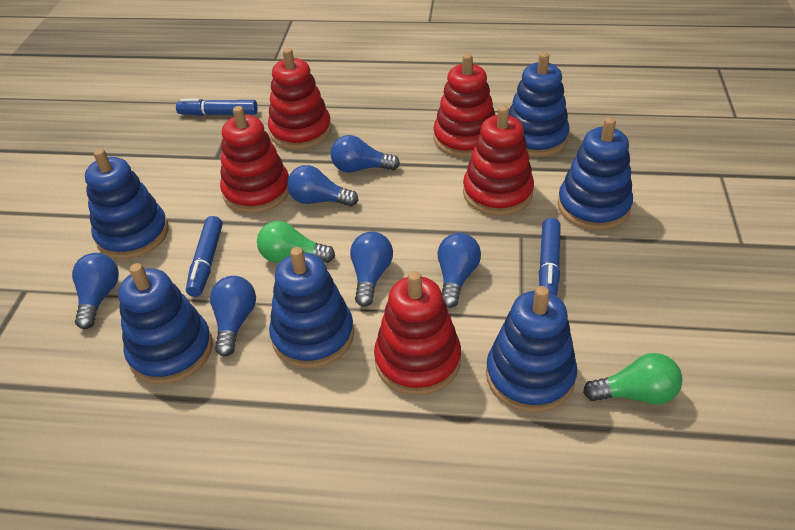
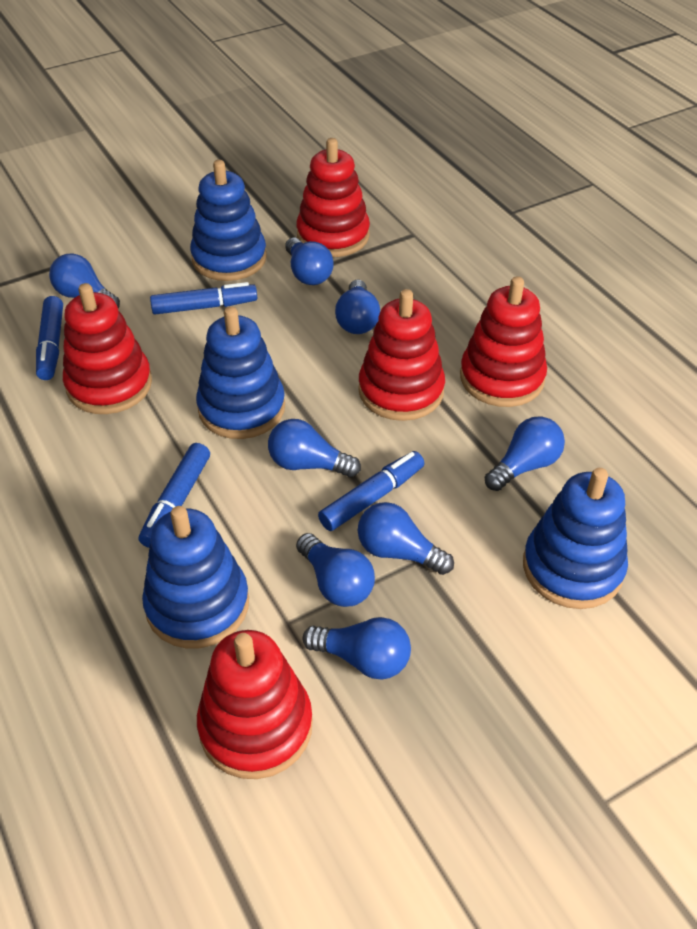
blue light bulb: [72,253,119,329] [210,276,256,356] [287,165,358,207] [331,135,400,173] [350,231,393,307] [438,233,481,308] = 6 -> [49,253,120,308] [268,419,361,477] [285,237,334,285] [296,533,375,607] [303,617,411,679] [335,279,380,334] [358,502,454,575] [485,416,565,491] = 8
blue marker: [176,99,257,116] [186,216,223,297] [539,218,561,296] = 3 -> [36,296,63,380] [139,443,210,548] [150,282,257,314] [318,451,424,531] = 4
blue stacking toy: [85,149,169,259] [118,263,213,384] [269,247,354,368] [486,286,577,413] [509,52,570,157] [558,118,633,230] = 6 -> [142,506,249,649] [190,160,267,281] [196,306,285,439] [523,468,628,609] = 4
green light bulb: [257,221,335,263] [583,353,683,405] = 2 -> none = 0

